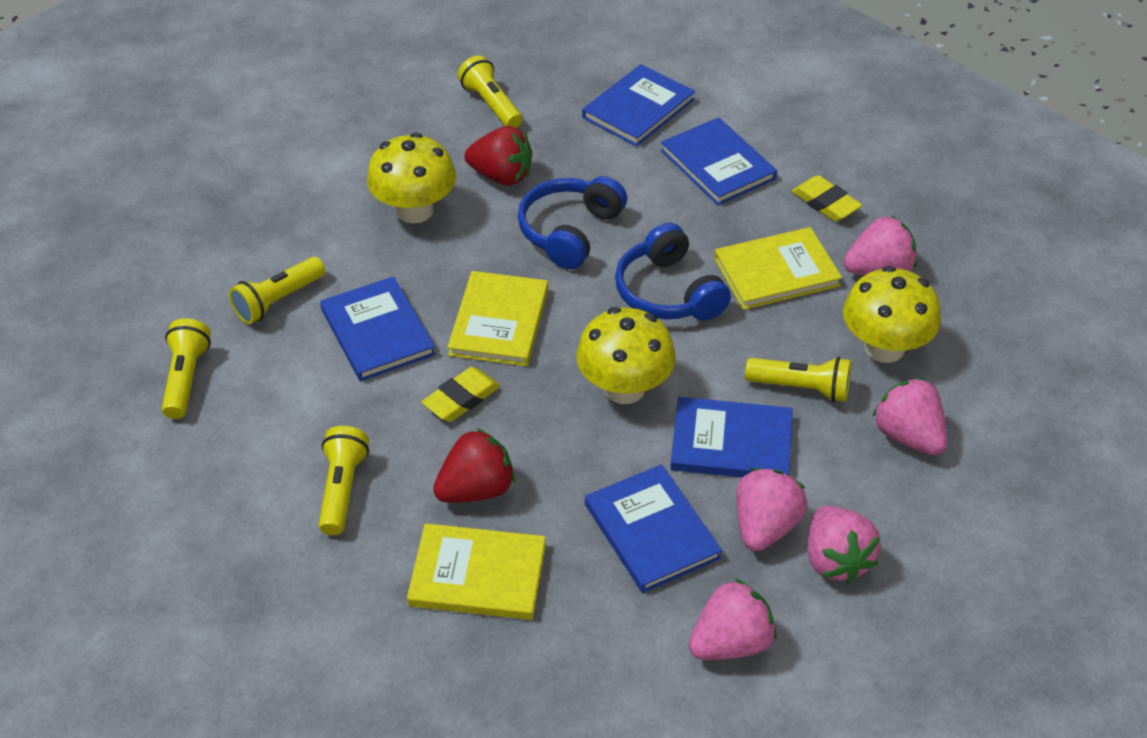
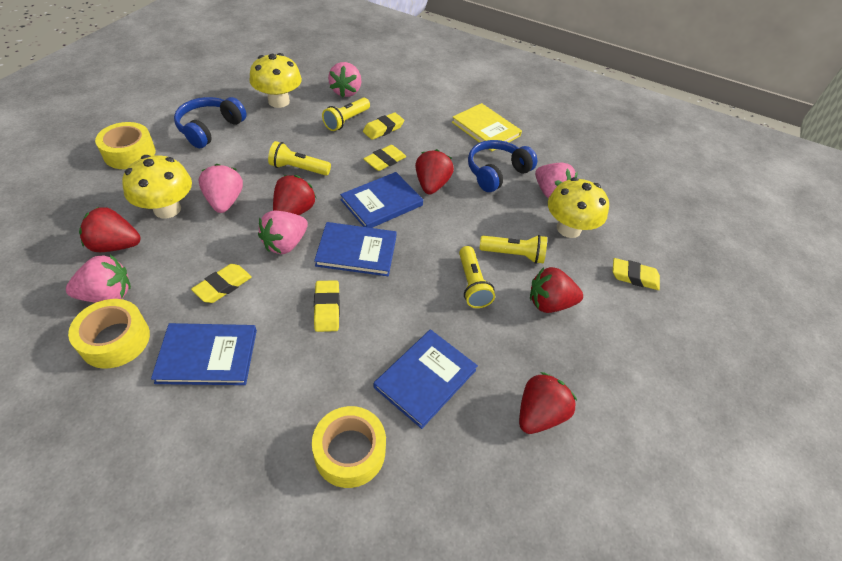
blue book: [320,276,436,381] [582,64,695,147] [585,464,722,593] [661,117,777,205] [670,397,793,478] = 5 -> [151,323,257,385] [314,222,397,276] [340,172,423,228] [374,329,478,429] = 4
red strawberry: [433,428,515,503] [465,126,532,186] = 2 -> [79,207,141,252] [273,175,316,215] [415,149,454,194] [519,372,577,434] [530,267,583,313] = 5
yellow book: [407,523,546,620] [447,271,548,366] [714,227,842,310] = 3 -> [452,103,522,151] = 1
yellow eraser: [422,367,500,422] [792,175,862,221] = 2 -> [191,264,252,303] [314,280,340,332] [363,112,404,140] [363,145,406,171] [613,258,660,290] = 5
yellow flashlight: [162,318,211,419] [229,257,325,324] [319,426,369,535] [458,55,523,128] [745,357,851,402] = 5 -> [268,141,331,176] [322,98,370,131] [459,246,495,308] [480,235,547,264] = 4
yellow tape: none = 0 -> [68,299,150,369] [95,122,156,169] [312,406,386,488] = 3

